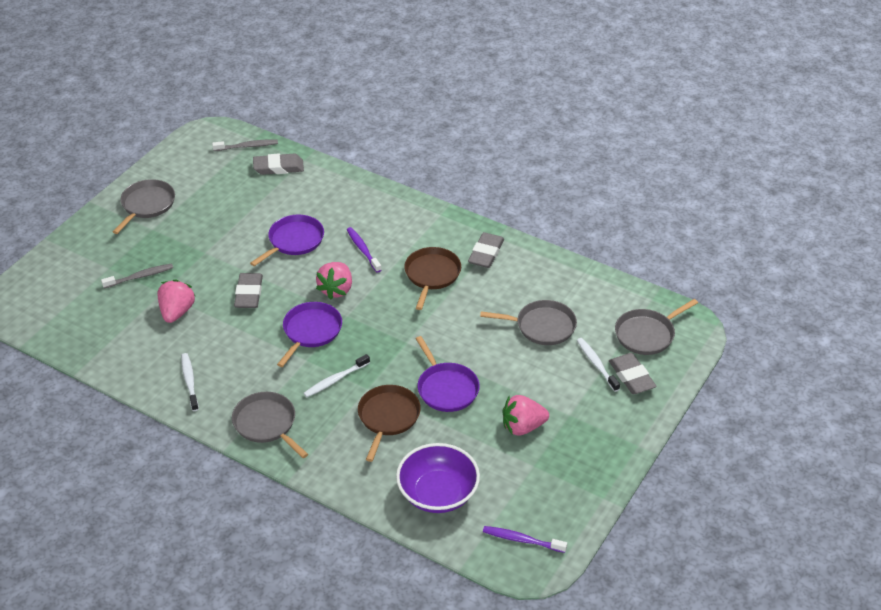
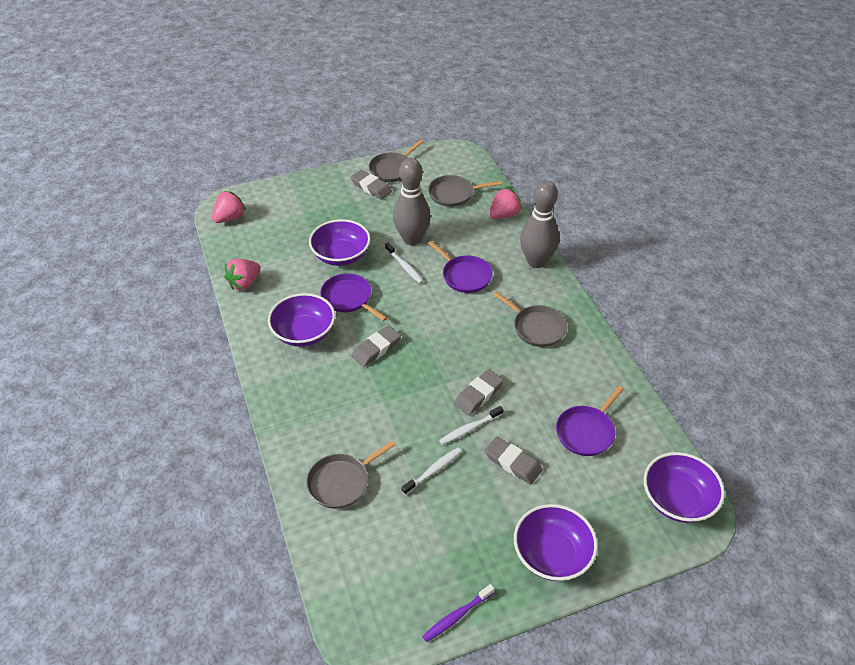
brown pan: [358,385,421,462] [404,247,461,310] = 2 -> none = 0
grey bowling pin: none = 0 -> [393,158,431,245] [520,180,559,268] = 2
grey toothbrush: [101,264,173,288] [212,140,278,151] = 2 -> none = 0
purple bowl: [396,443,480,513] = 1 -> [268,293,335,347] [309,219,371,266] [514,504,598,581] [644,452,725,523] = 4
purple toothbrush: [347,227,381,273] [483,526,567,553] = 2 -> [422,584,495,642] = 1

